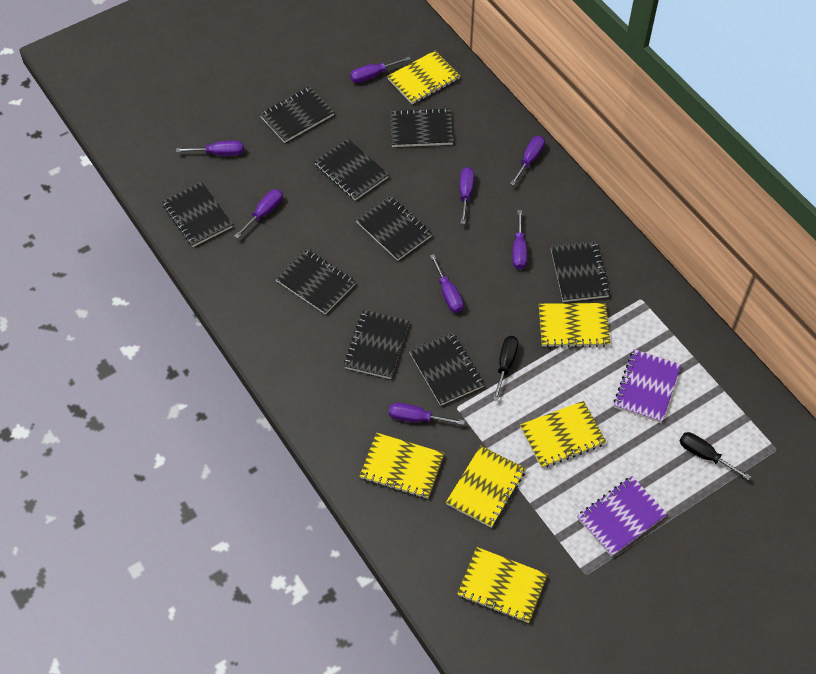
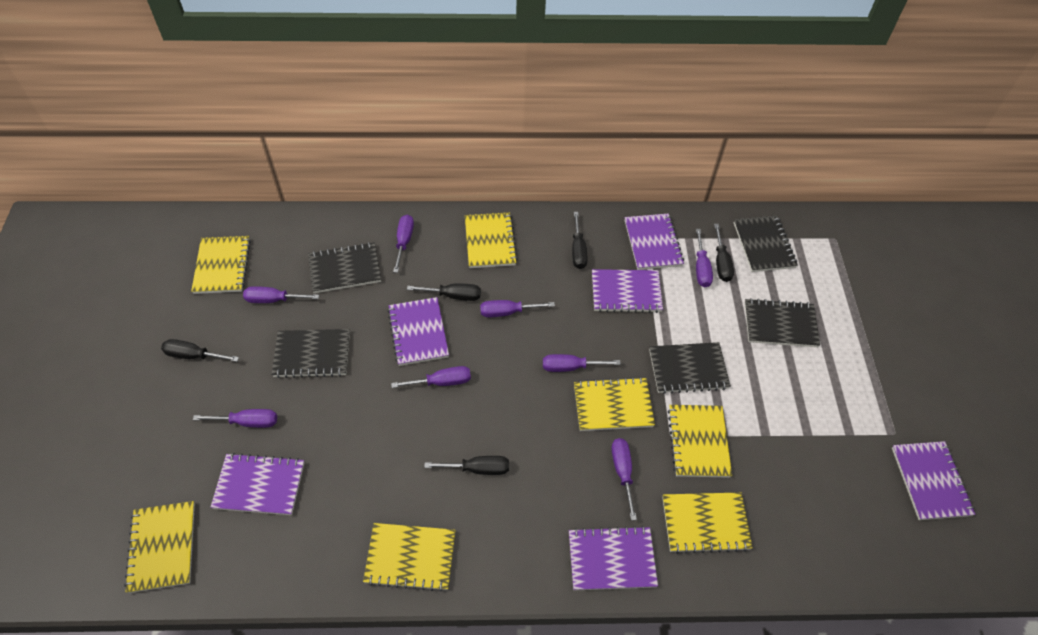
black notebook: [162,182,233,247] [260,86,334,143] [275,248,356,315] [314,139,389,201] [344,310,409,379] [355,195,432,261] [389,108,454,147] [409,332,484,406] [551,241,610,302] = 9 -> [271,329,350,378] [308,242,381,293] [649,342,731,394] [733,215,798,272] [745,298,820,347] = 5
black screwdriver: [493,336,518,401] [680,432,751,480] = 2 -> [161,339,239,362] [407,283,481,301] [424,456,509,475] [572,212,588,269] [714,224,734,282] = 5
purple notebook: [577,476,667,557] [614,349,681,423] = 2 -> [210,453,304,515] [387,297,449,366] [569,526,658,590] [592,269,663,313] [625,213,684,270] [892,441,975,520] = 6
yellow notebook: [360,433,444,499] [387,50,460,104] [446,446,526,528] [457,547,548,623] [520,401,606,468] [539,303,610,348] = 6 -> [124,501,195,593] [191,236,251,294] [363,523,455,592] [465,212,518,268] [574,377,655,431] [662,492,753,554] [668,405,732,478] = 7

